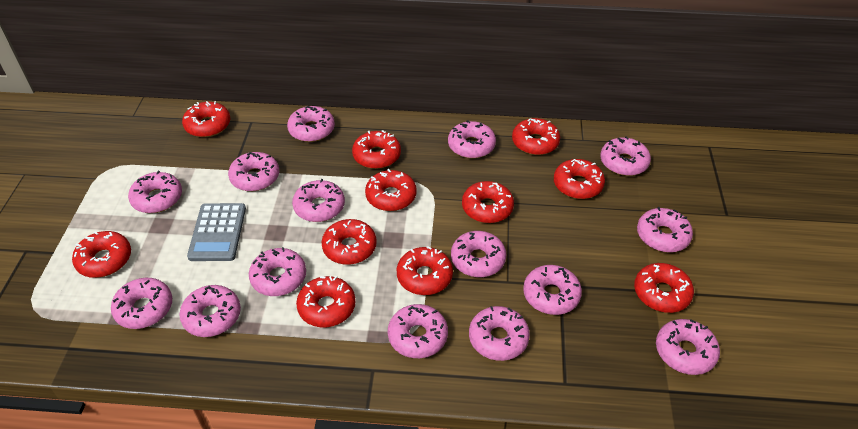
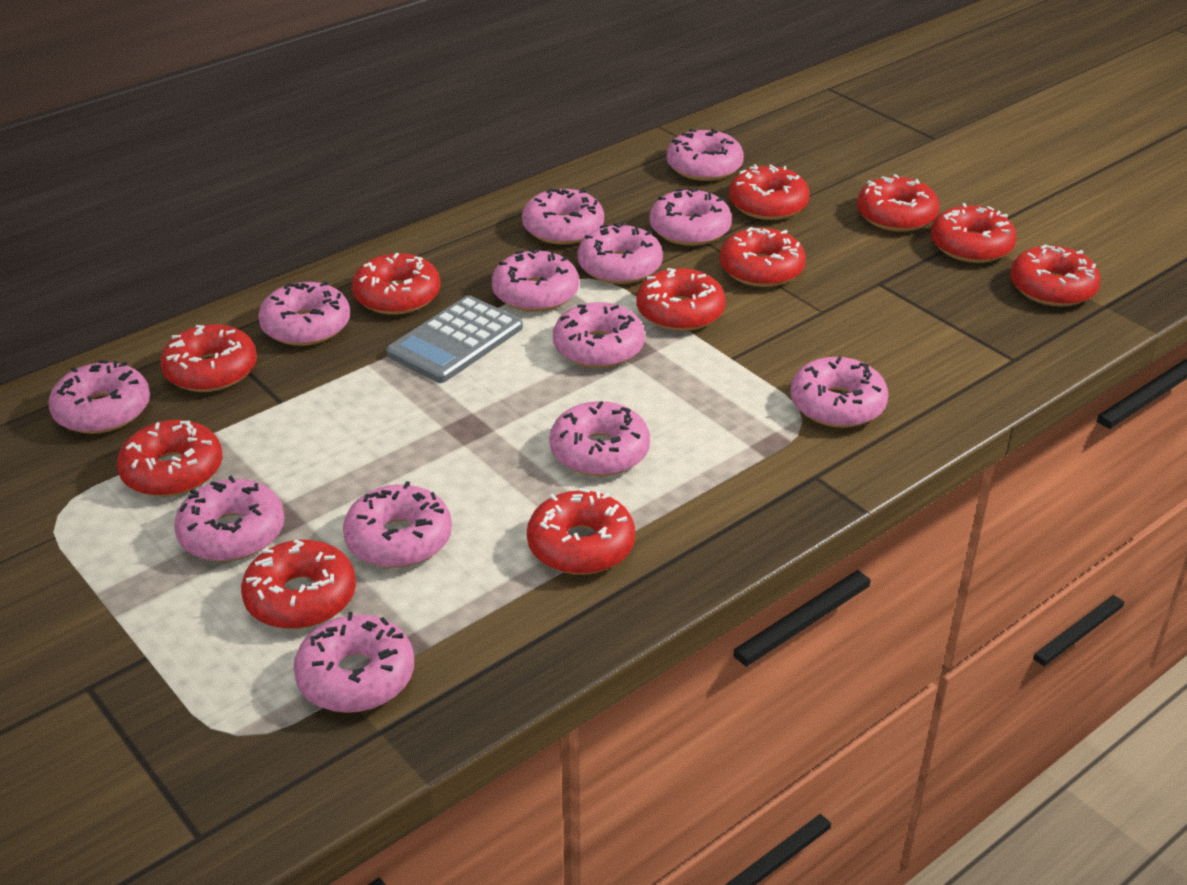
pink donut: [111,278,172,329] [128,171,182,213] [179,285,241,337] [228,152,279,191] [249,247,306,296] [287,106,335,142] [292,179,345,222] [388,304,448,358] [448,120,496,158] [451,231,506,277] [469,306,530,361] [523,265,582,315] [601,136,651,176] [637,207,693,252] [656,319,720,375] = 15 -> [48,360,150,434] [174,475,285,562] [258,281,350,346] [293,612,414,713] [343,481,452,568] [492,247,579,312] [522,189,604,245] [549,401,650,476] [553,302,645,368] [577,222,663,284] [649,187,732,246] [667,129,744,181] [791,357,888,428] = 13

